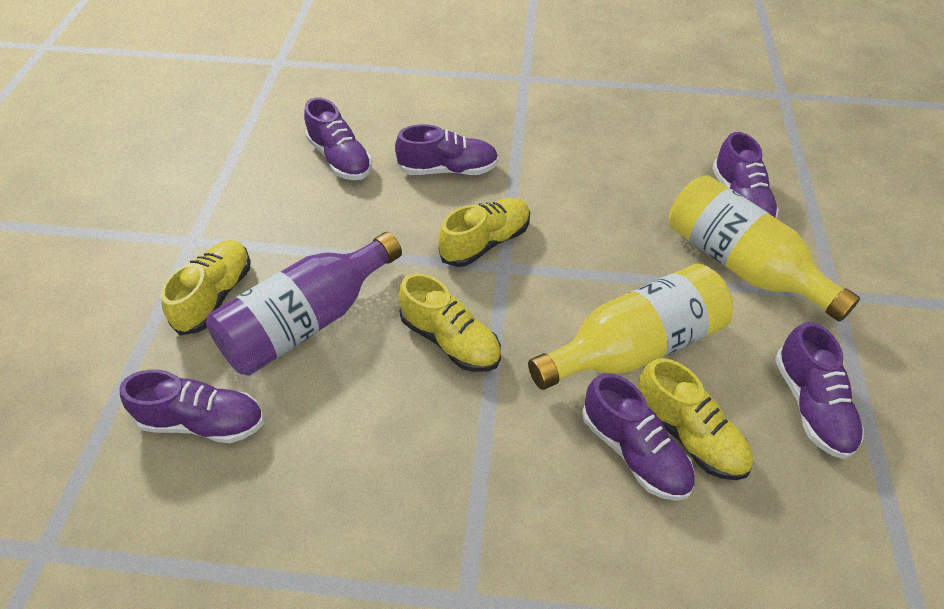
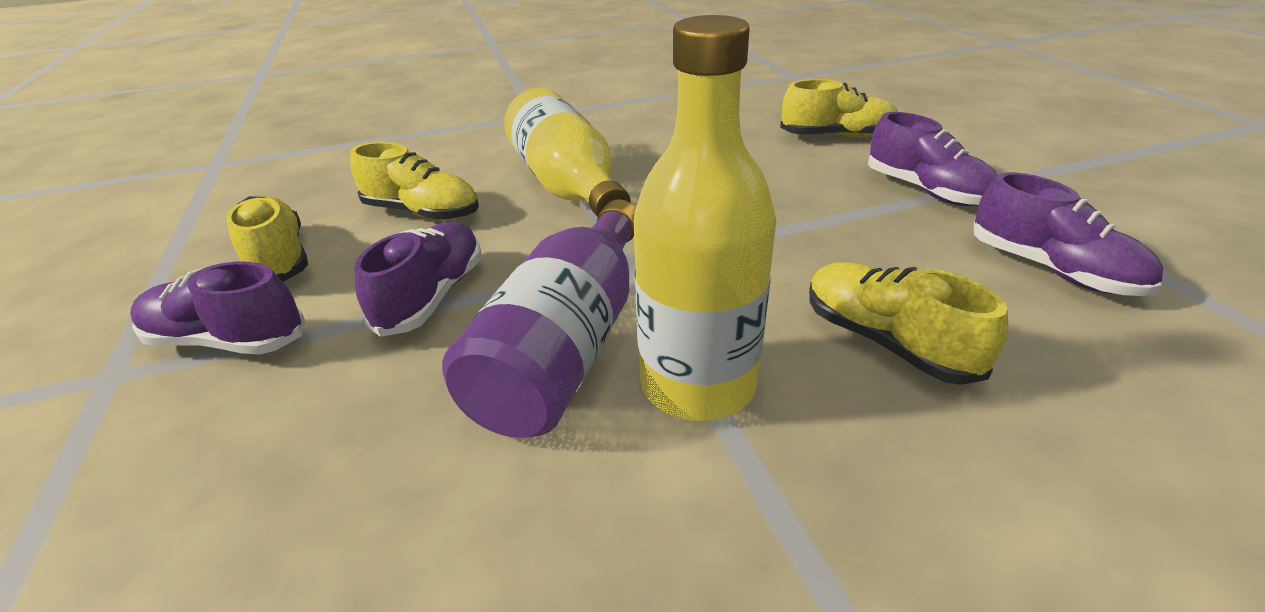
purple shoe: [119,370,264,443] [304,98,372,180] [395,124,499,175] [582,373,695,501] [712,132,779,218] [775,322,864,459] = 6 -> [130,261,305,355] [354,222,481,337] [868,112,998,206] [974,172,1163,296] = 4

